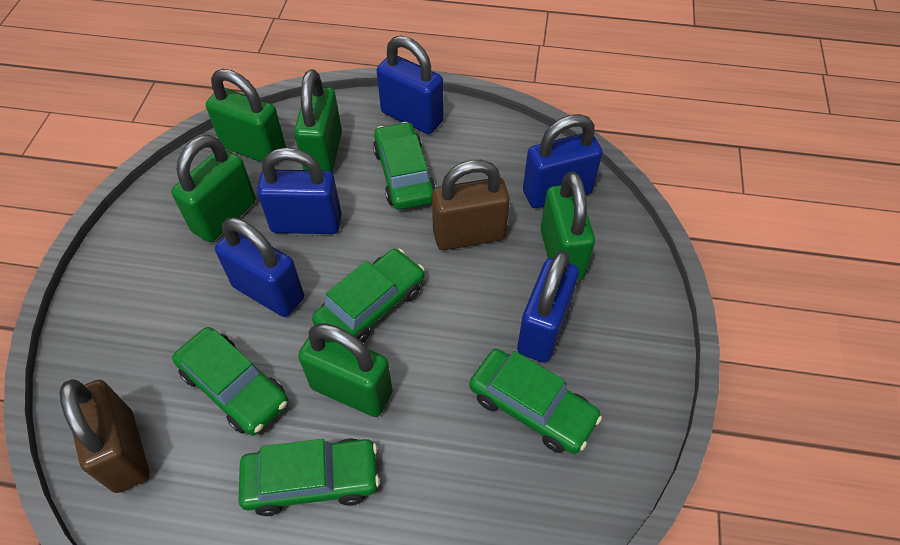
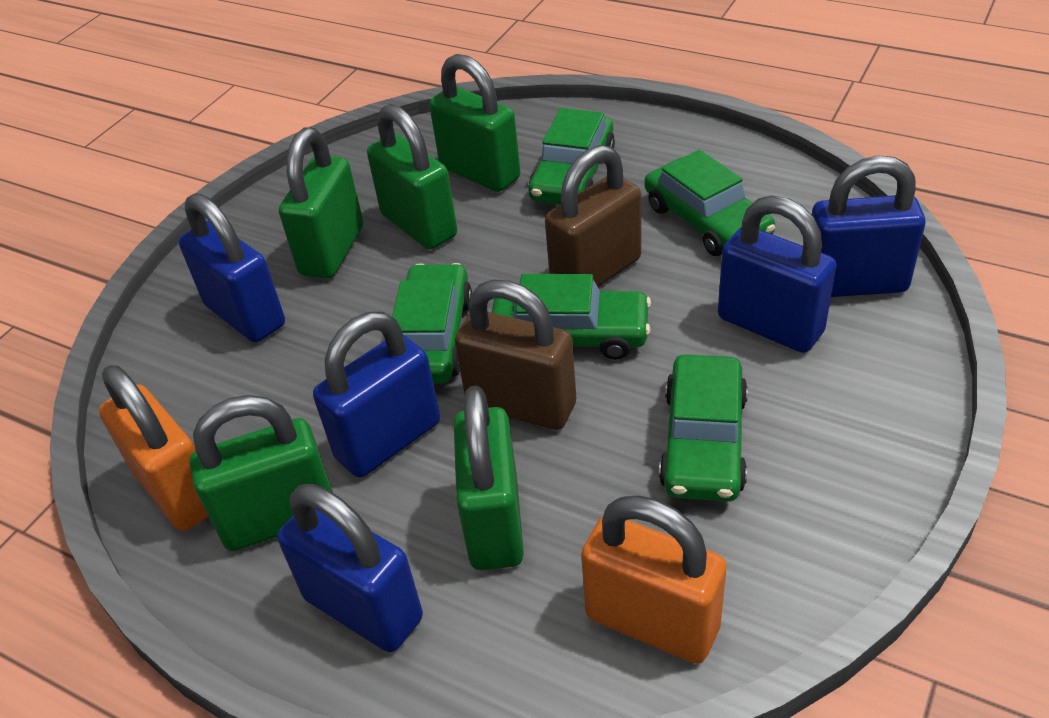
orange padlock: none = 0 -> [99,365,208,531] [581,495,727,664] = 2

